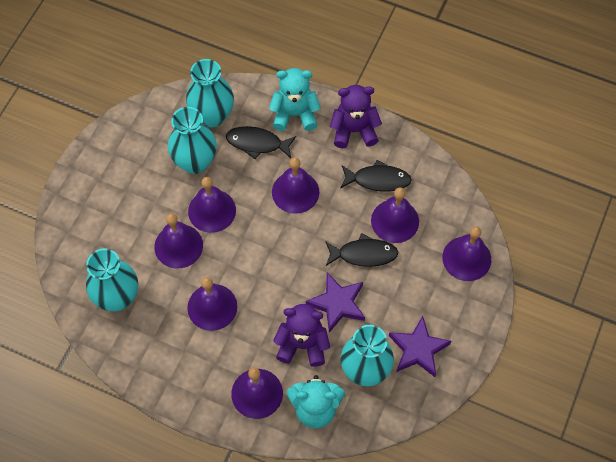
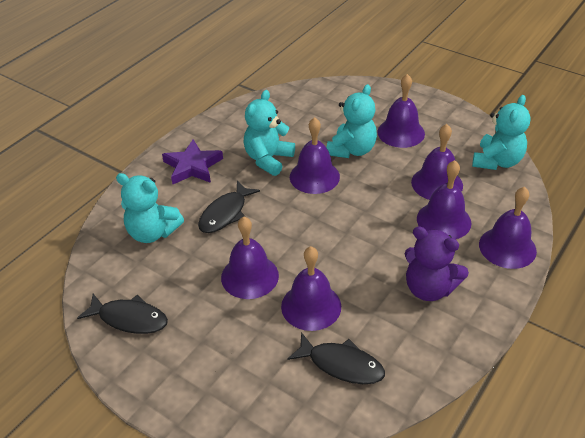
purple star: [306,273,365,333] [389,316,451,377] = 2 -> [162,139,223,185] = 1
purple teddy bear: [273,304,330,367] [330,85,382,148] = 2 -> [405,226,469,301] = 1
turquoise teddy bear: [269,68,321,131] [287,375,345,429] = 2 -> [116,173,184,243] [243,90,295,176] [326,84,377,158] [472,95,531,170] = 4
turquoise vase: [86,248,138,311] [168,107,217,174] [186,59,234,127] [340,325,394,386] = 4 -> none = 0

